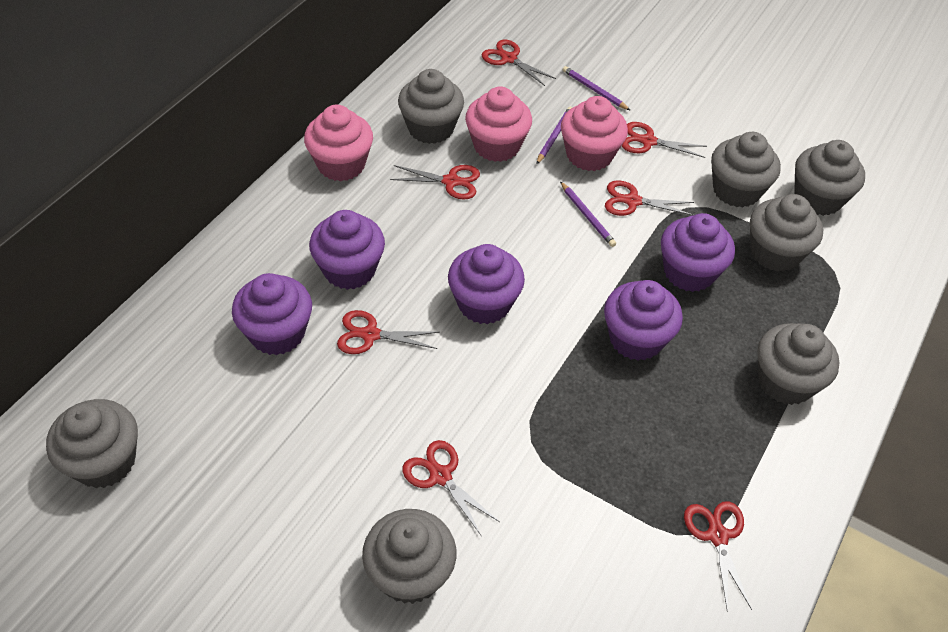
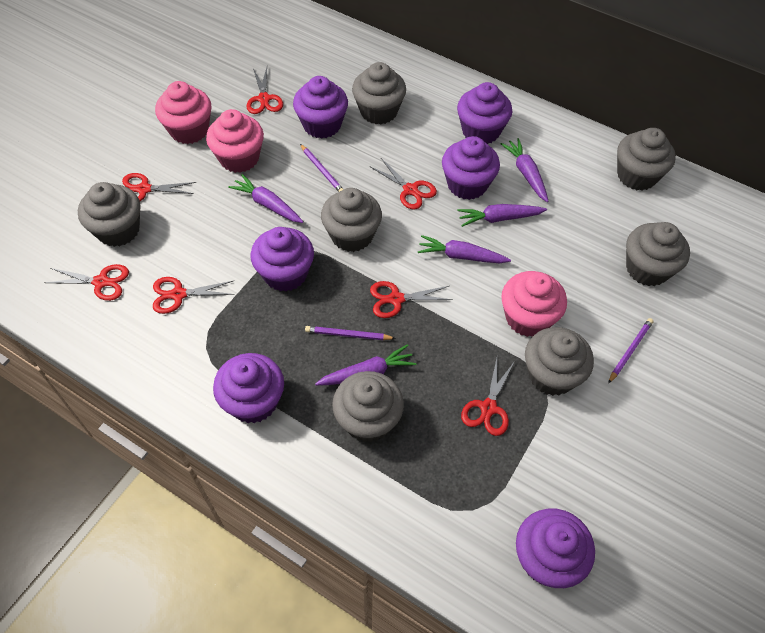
purple carrot: none = 0 -> [228,174,303,223] [315,344,417,385] [418,235,511,263] [457,204,547,227] [501,138,548,202] = 5
purple cupcake: [232,273,312,355] [309,210,385,290] [448,244,525,324] [604,280,683,361] [661,213,735,292] = 5 -> [213,353,284,423] [251,227,314,292] [293,76,348,139] [442,136,500,200] [457,82,512,144] [516,508,595,588] = 6

